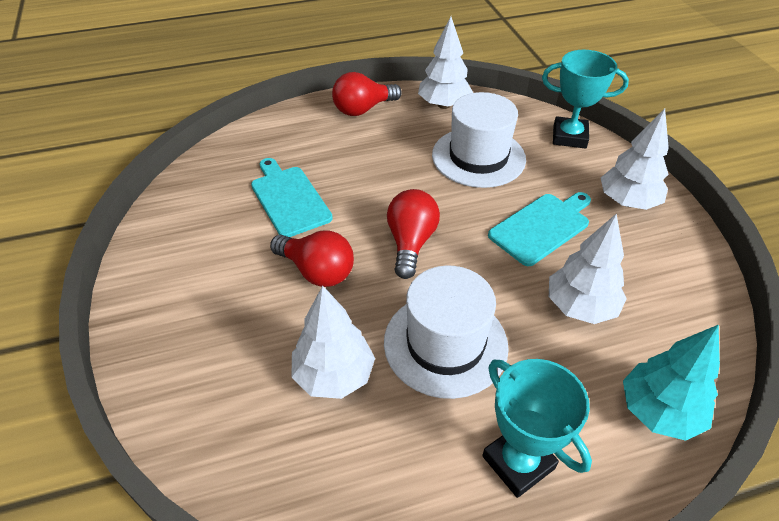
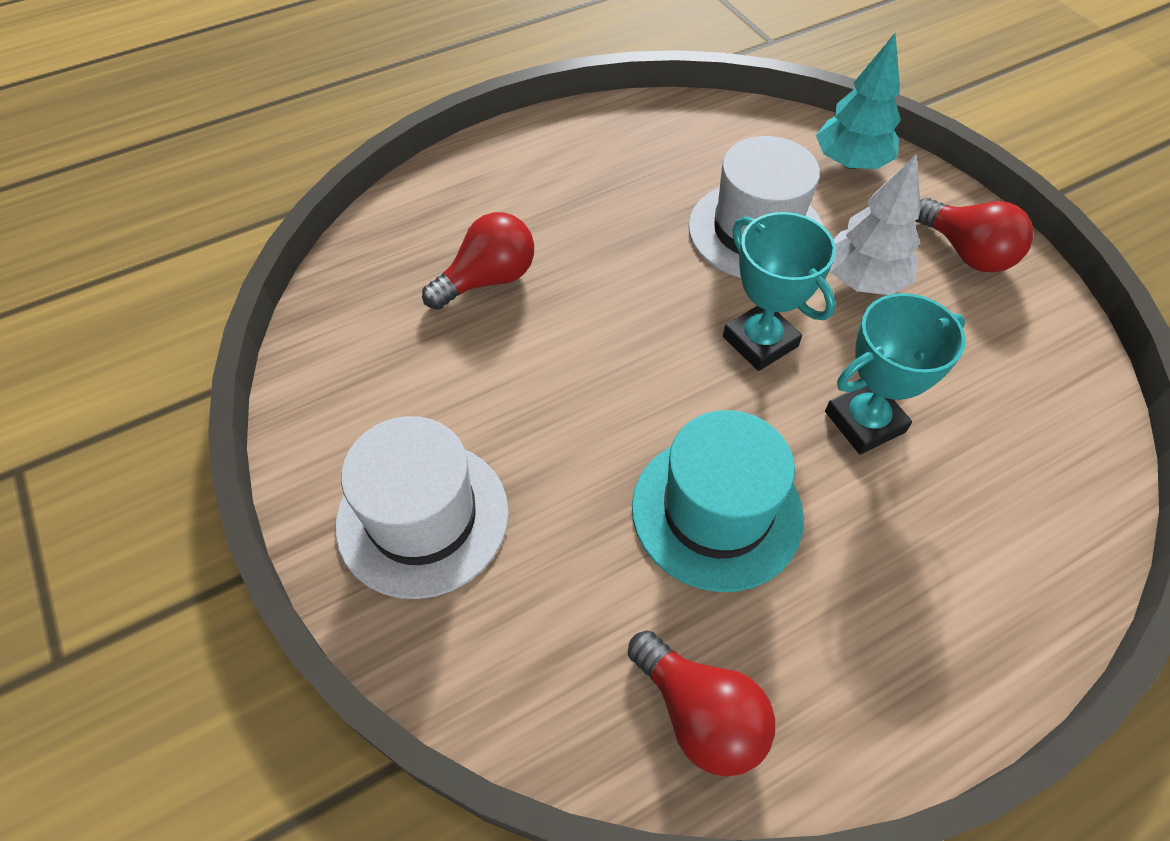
turquoise cutting board: [251,158,333,237] [488,192,591,266] = 2 -> none = 0
turquoise hat: none = 0 -> [632,410,804,592] = 1
white tree: [291,286,375,399] [418,16,473,109] [549,214,627,324] [601,108,669,210] = 4 -> [830,154,921,295] = 1

